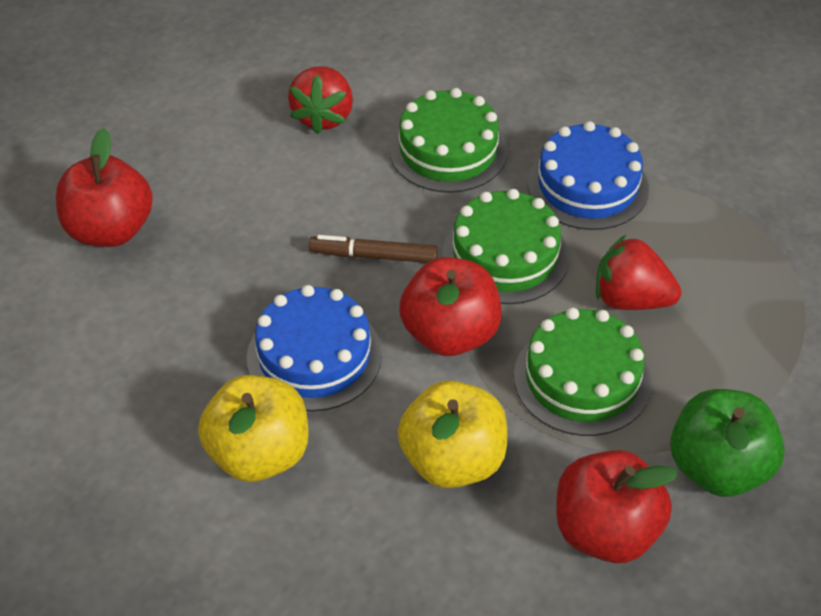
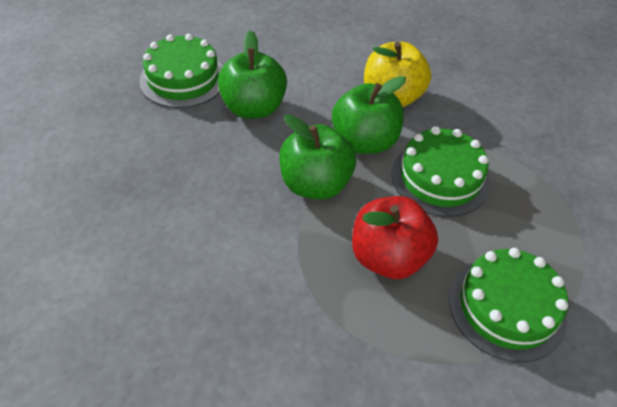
blue cake: [247,285,382,412] [527,121,649,230] = 2 -> none = 0
brown marker: [309,235,437,263] = 1 -> none = 0
green apple: [670,389,785,497] = 1 -> [218,30,287,119] [279,114,356,200] [332,76,406,154] = 3
red apple: [56,128,153,247] [399,257,502,356] [556,450,678,563] = 3 -> [352,196,438,279] = 1
red strawberry: [288,66,353,134] [596,235,681,310] = 2 -> none = 0
yellow apple: [198,375,308,482] [398,381,507,488] = 2 -> [364,42,432,107] = 1

